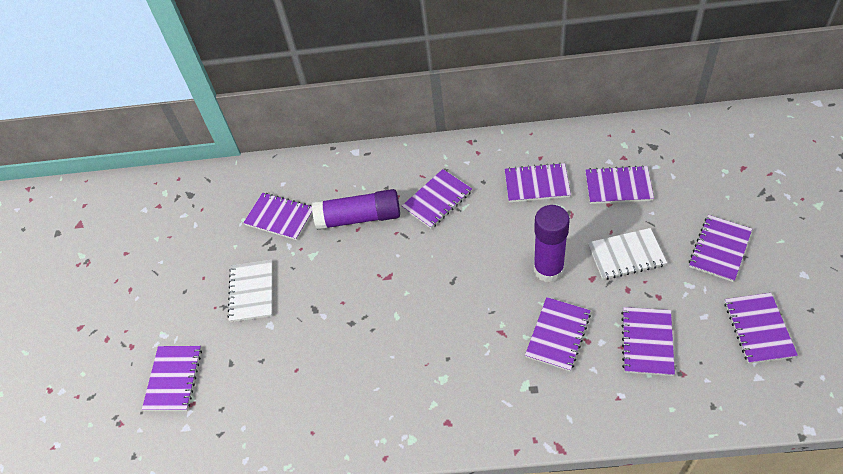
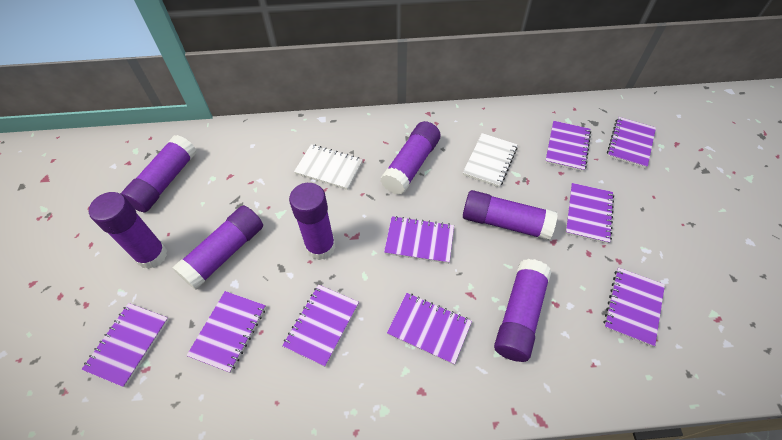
purple glue stick: [312,189,400,230] [534,205,570,283] = 2 -> [89,192,167,269] [121,135,197,212] [172,205,263,290] [289,183,336,260] [381,121,441,195] [463,190,558,241] [494,259,552,362] = 7

